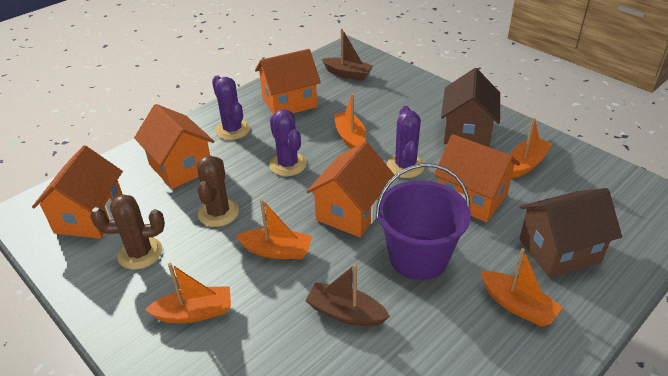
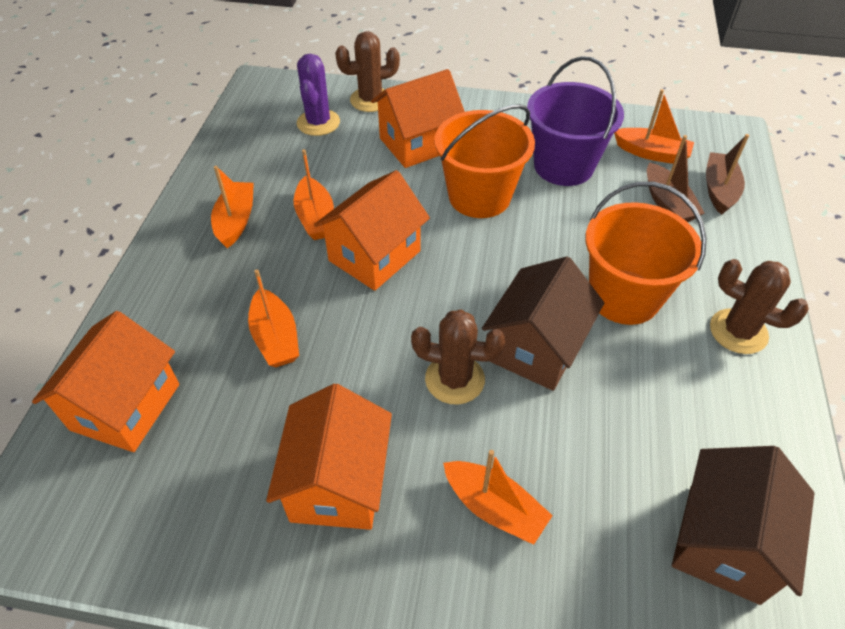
brown cactus: [90,194,165,269] [197,155,239,227] = 2 -> [335,31,400,112] [411,310,506,405] [710,259,809,354] = 3
orange bucket: none = 0 -> [434,104,535,218] [585,182,707,325] = 2
orange house: [32,145,123,239] [134,104,215,189] [255,49,321,115] [306,142,394,237] [434,134,520,222] = 5 -> [32,311,179,452] [266,384,392,530] [314,170,430,291] [371,69,465,168] = 4
purple cactus: [212,76,250,140] [269,109,307,176] [387,106,425,178] = 3 -> [297,54,340,136] = 1

